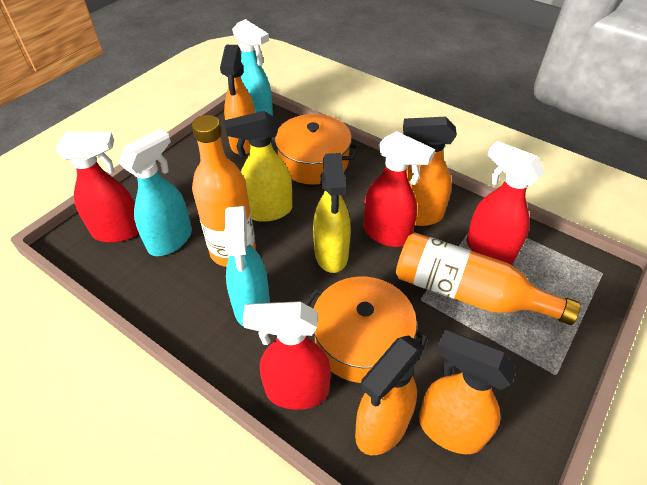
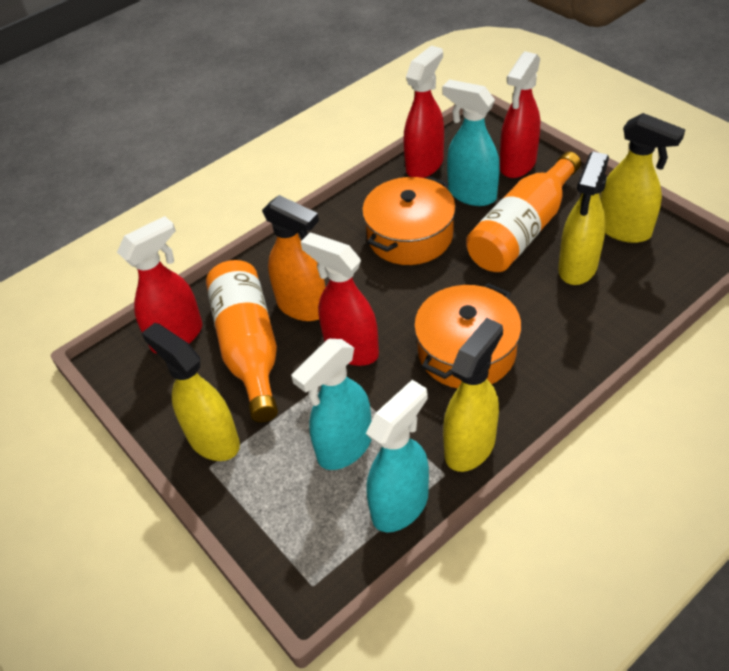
orange spray bottle: [220,45,255,154] [355,335,424,455] [403,117,457,226] [419,330,517,454] = 4 -> [262,195,326,321] = 1
yellow spray bottle: [224,111,292,222] [313,153,351,273] = 2 -> [142,323,240,461] [443,318,503,472] [558,152,609,285] [600,113,686,243] = 4

